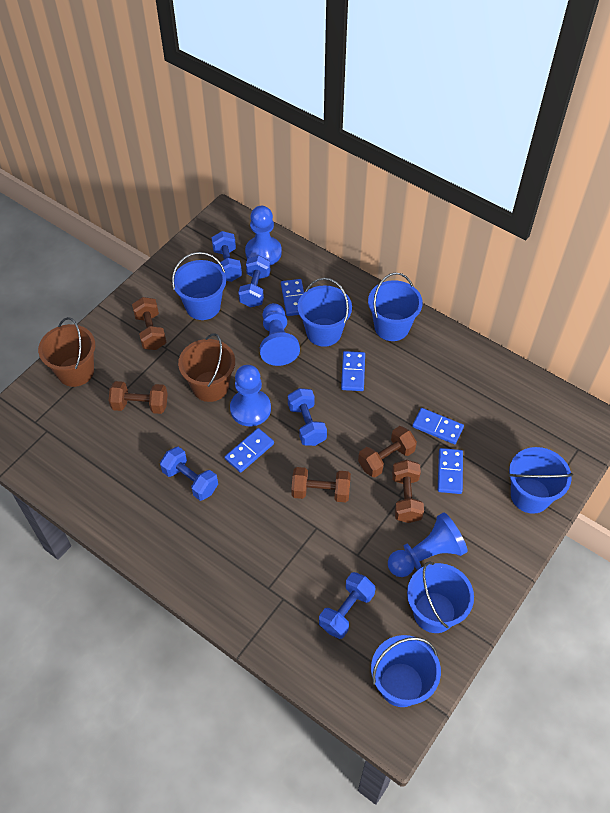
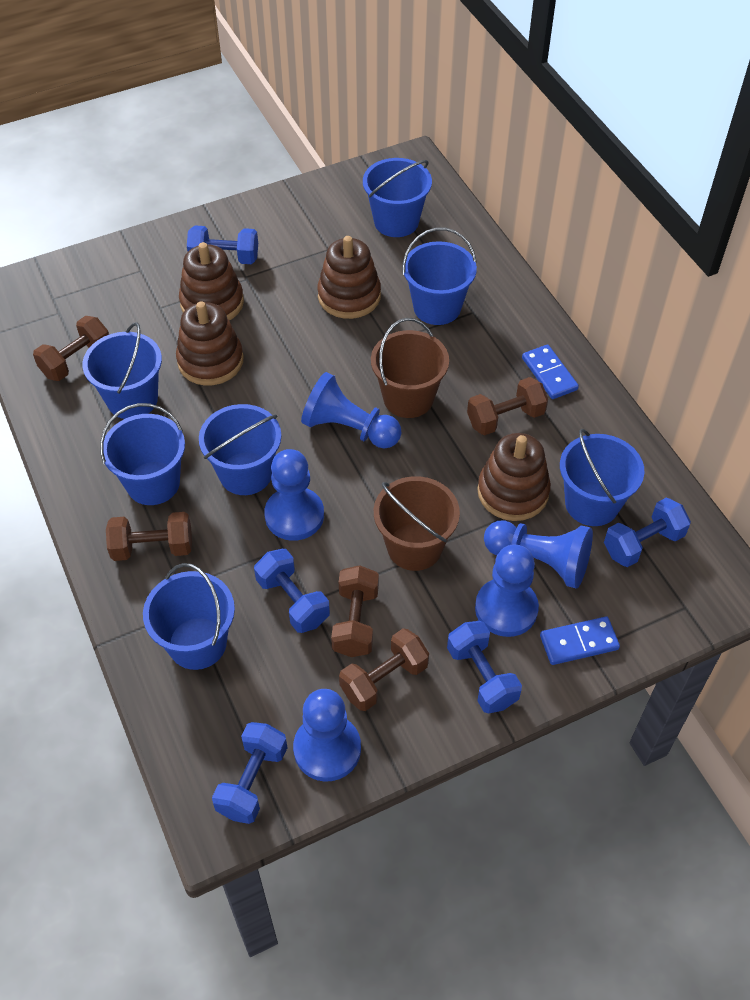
blue bucket: [172,252,226,320] [297,278,352,347] [368,272,423,341] [371,635,441,707] [407,561,474,633] [508,447,573,514] = 6 -> [82,322,162,419] [100,403,185,505] [143,563,235,670] [199,404,282,495] [363,158,432,237] [402,228,477,325] [560,429,644,526] = 7
blue domino: [225,428,274,473] [281,279,304,316] [341,351,365,391] [412,408,464,444] [438,448,463,494] = 5 -> [522,344,579,399] [540,617,620,665] = 2
blue pawn: [230,365,271,426] [245,206,282,265] [260,303,300,366] [388,512,468,577] = 4 -> [264,449,324,541] [293,689,361,782] [301,372,402,449] [475,544,539,637] [484,520,593,589] = 5
brown stacking toy: none = 0 -> [176,301,244,386] [179,242,244,321] [317,236,381,319] [477,433,551,521] = 4

